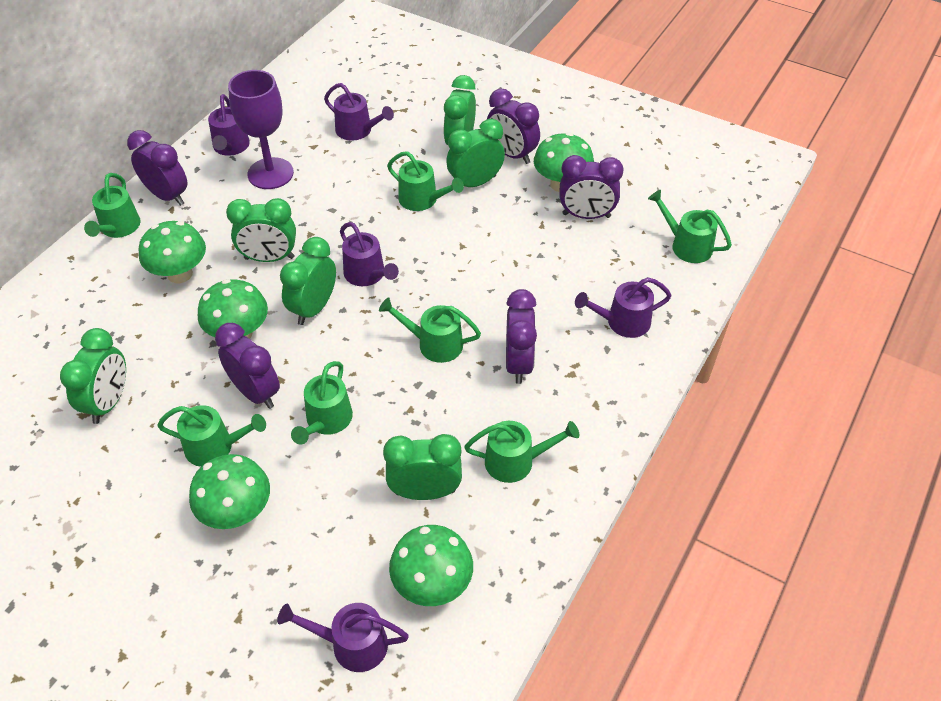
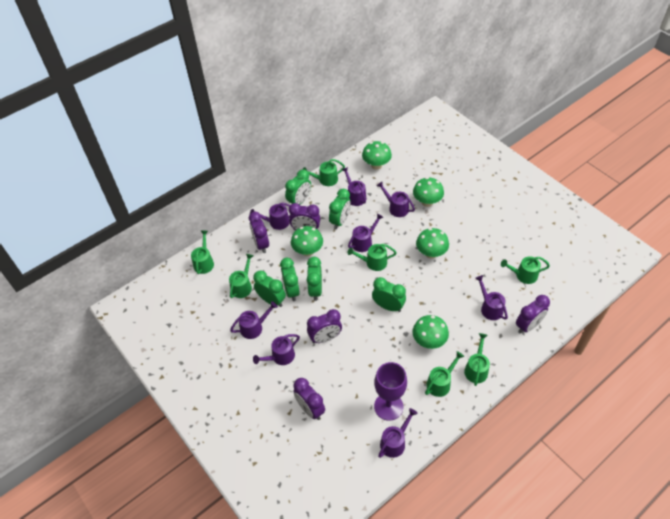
purple watering can: [208,94,250,156] [277,603,409,672] [324,83,394,141] [340,222,399,286] [575,277,672,338] = 5 -> [230,301,278,339] [250,202,290,230] [253,334,300,365] [342,167,366,206] [348,213,384,252] [377,181,415,217] [378,408,417,458] [475,275,508,320] = 8

